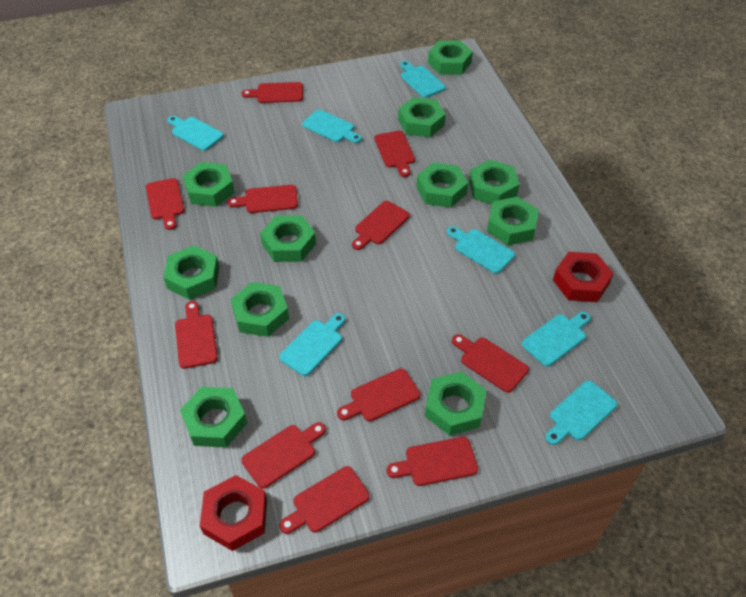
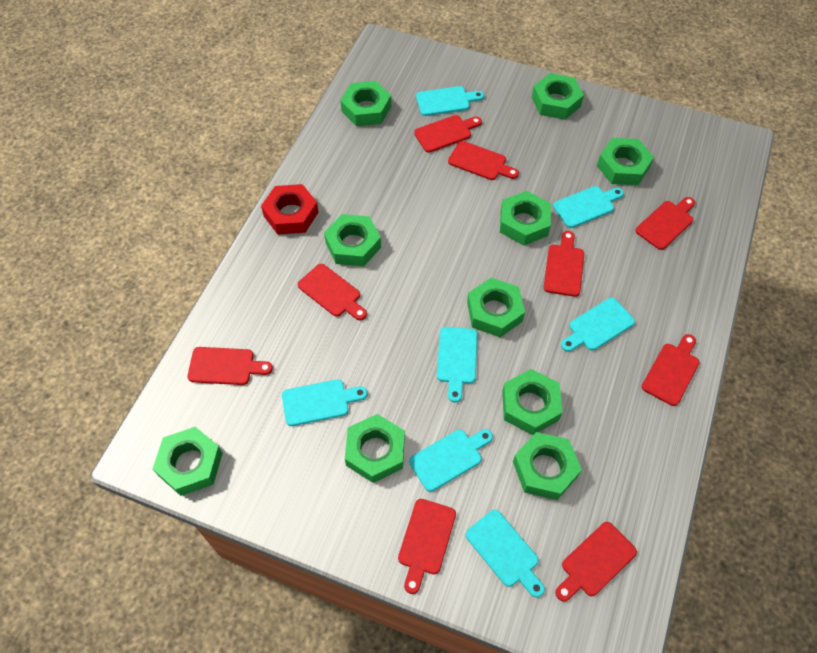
green nut: [163,245,219,300] [180,387,247,448] [183,162,235,207] [231,282,289,337] [260,215,316,262] [398,97,446,137] [416,162,468,208] [425,371,486,436] [428,40,473,75] [469,160,519,204] [487,197,539,245] = 11 -> [153,427,223,496] [324,214,381,266] [340,81,391,126] [345,414,405,483] [467,278,525,337] [500,191,551,246] [502,369,563,435] [513,432,582,500] [532,73,584,120] [597,138,654,185] = 10
red cutting board: [146,178,184,230] [175,301,218,369] [228,185,298,213] [241,422,326,489] [242,82,303,103] [279,466,370,534] [337,368,420,421] [352,201,410,250] [375,131,415,177] [387,437,478,486] [452,334,529,393] = 11 -> [187,347,273,385] [298,264,367,321] [398,499,456,594] [414,115,482,153] [448,141,519,180] [544,231,584,297] [555,522,637,602] [636,197,695,250] [642,334,700,406] = 9
red nut: [200,475,267,551] [553,252,614,302] = 2 -> [261,184,319,235] = 1

